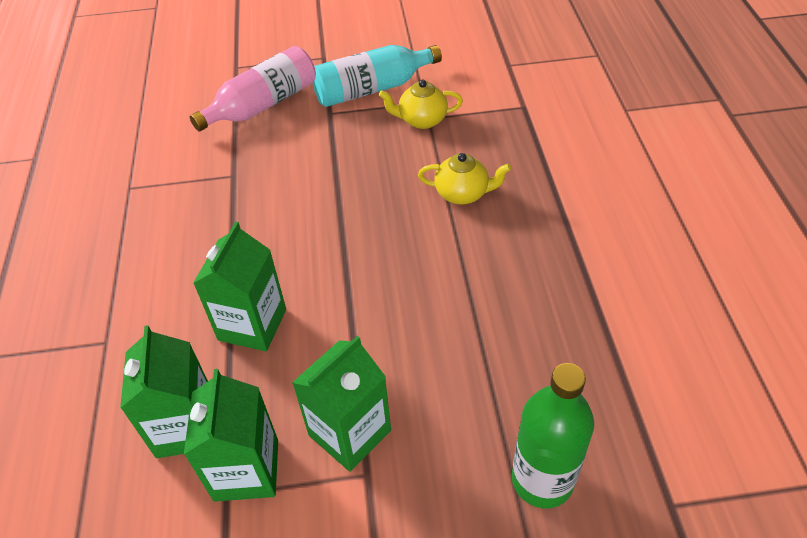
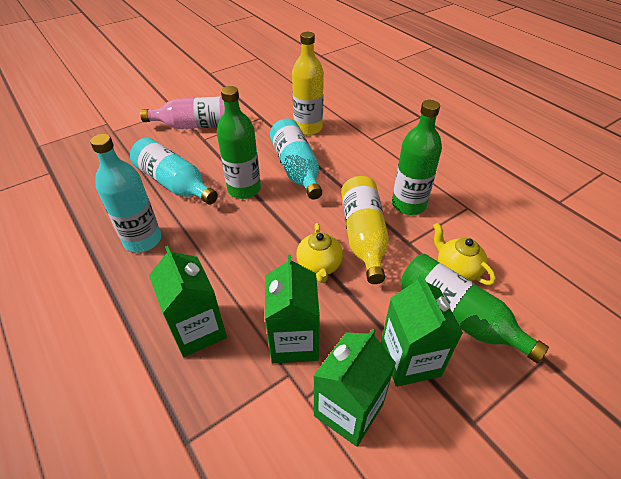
green bottle: [512,363,594,508] = 1 -> [217,86,261,199] [392,100,442,215] [400,254,549,363] = 3
turquoise bottle: [311,45,442,107] = 1 -> [90,134,161,253] [130,138,218,205] [270,119,322,200] = 3
yellow bottle: none = 0 -> [292,32,324,135] [341,176,389,284] = 2

